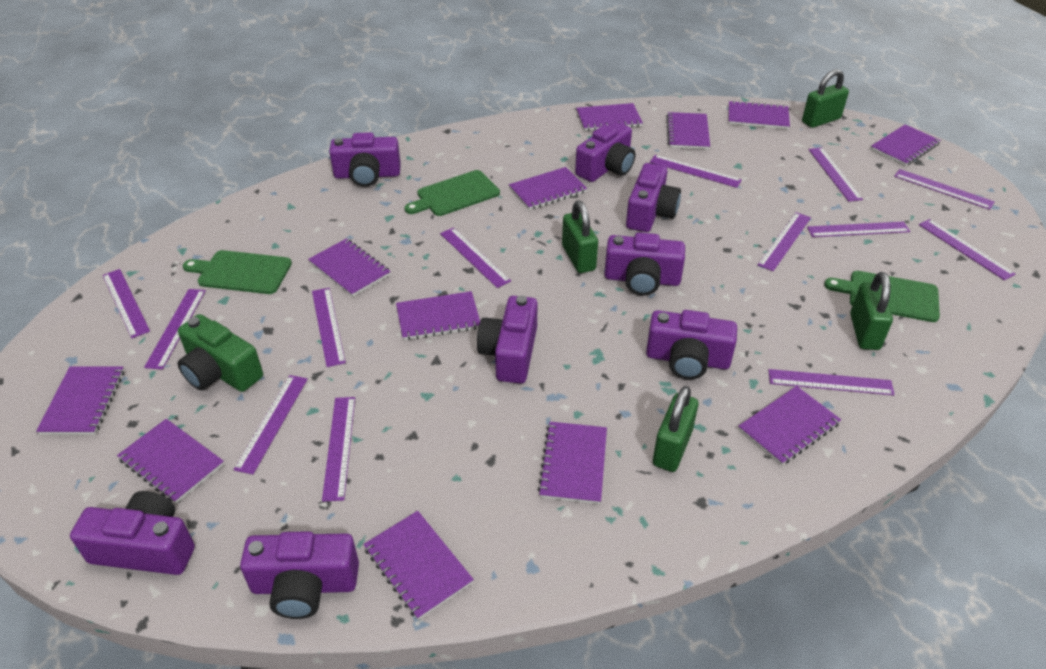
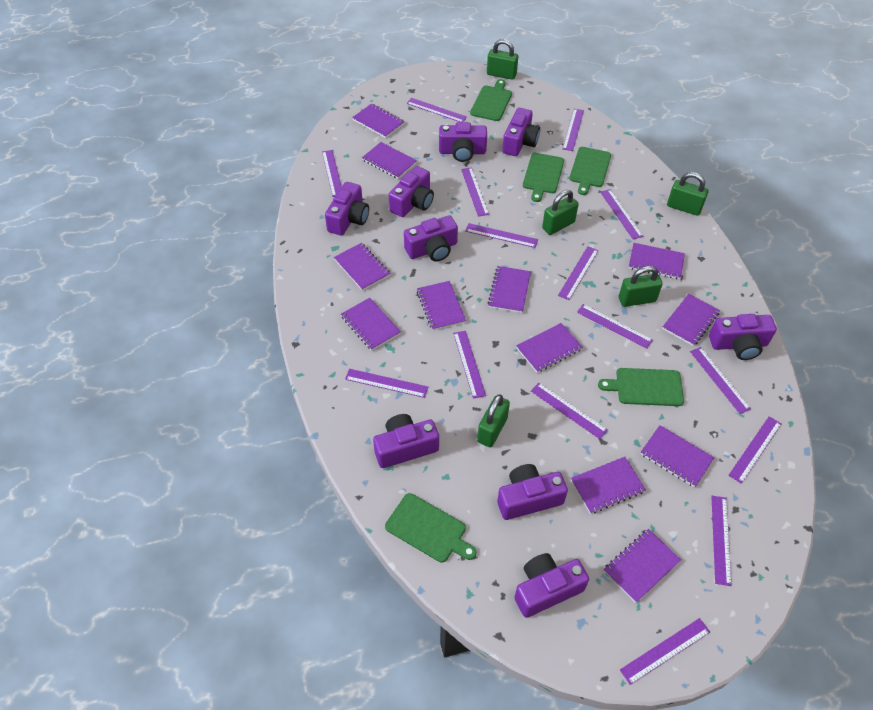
green camera: [178,314,263,392] = 1 -> none = 0
green cutting board: [183,250,292,294] [404,170,500,216] [824,271,940,322] = 3 -> [385,493,477,563] [470,79,512,121] [523,153,564,202] [569,147,611,195] [598,368,684,406] = 5
green padlock: [562,201,598,273] [653,386,698,472] [802,69,849,128] [850,272,893,350] = 4 -> [477,394,510,447] [487,39,518,80] [542,190,579,235] [619,266,663,307] [667,172,708,216] = 5
purple camera: [70,491,195,575] [240,531,359,619] [329,132,401,187] [477,296,538,384] [575,121,635,182] [604,232,685,295] [626,163,681,232] [646,310,737,380] = 8 -> [325,182,369,236] [373,414,439,468] [389,166,434,217] [404,215,458,262] [439,122,487,162] [497,464,568,520] [502,108,540,156] [514,553,589,618] [709,314,777,360] = 9
purple ruler: [103,269,150,338] [144,289,206,370] [234,375,308,474] [312,288,346,367] [322,397,355,502] [440,227,511,288] [650,155,742,188] [758,212,811,271] [769,369,895,395] [807,222,910,237] [809,148,863,202] [894,169,995,210] [919,219,1015,280] = 13 -> [322,150,342,197] [345,369,428,398] [407,98,467,122] [453,331,486,399] [461,167,489,216] [465,223,538,248] [531,383,608,439] [558,246,599,300] [563,109,584,151] [577,304,653,349] [600,189,643,239] [620,618,710,685] [690,347,751,414] [711,496,732,586] [728,416,782,484] = 15

